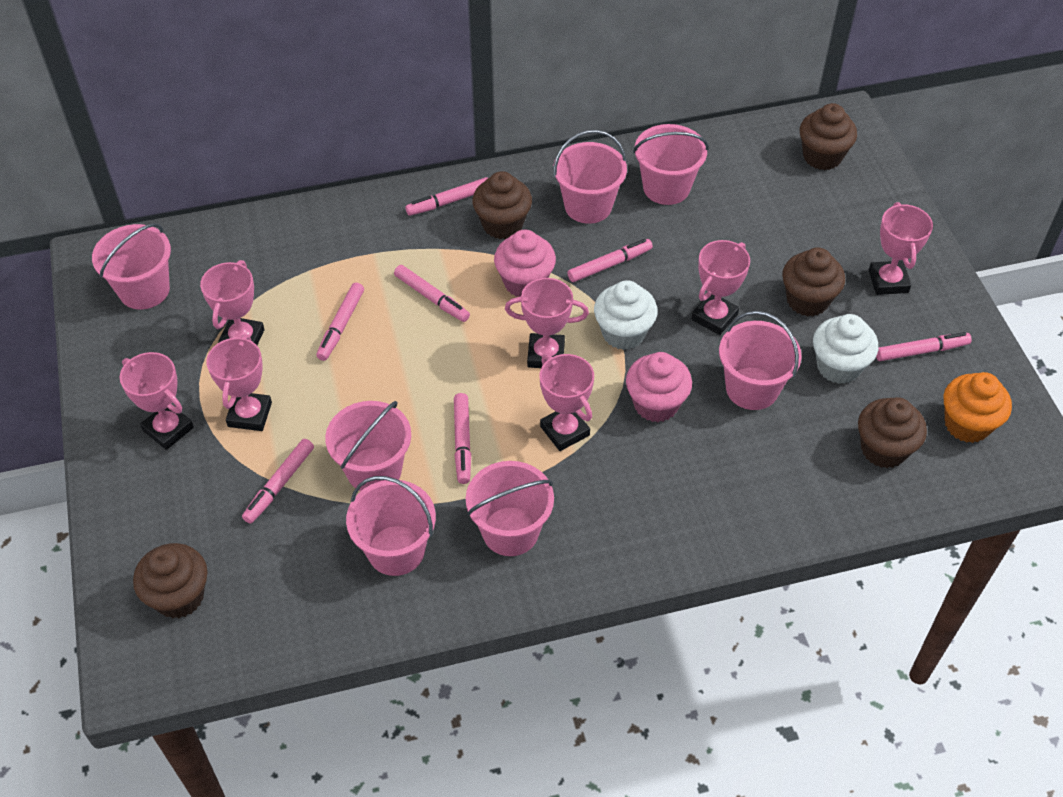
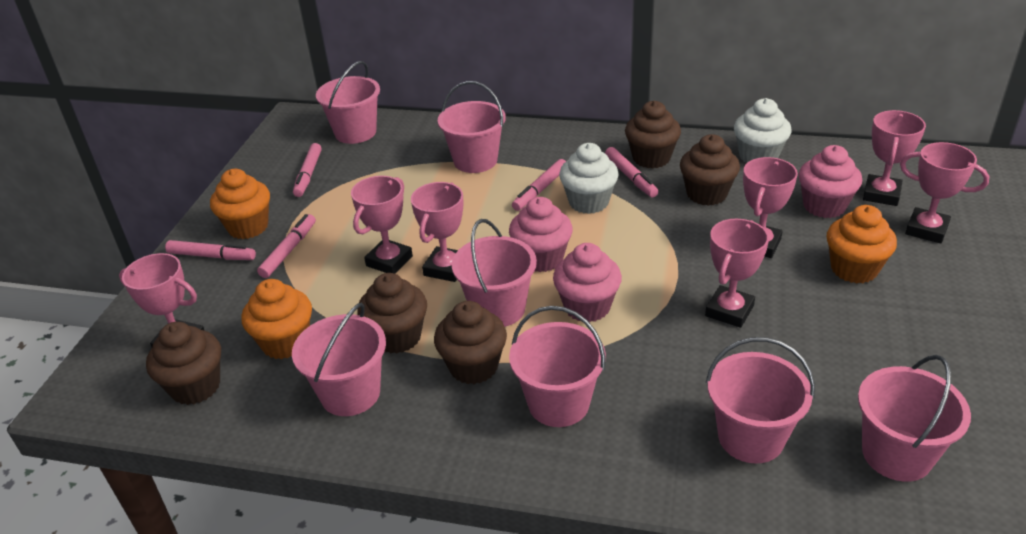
orange cupcake: [943,372,1012,443] = 1 -> [210,169,270,239] [241,279,312,359] [827,205,897,283] = 3
pink cupcake: [494,230,556,297] [626,352,692,422] = 2 -> [509,197,573,272] [553,243,622,323] [799,145,862,218] = 3
pink marker: [242,439,314,524] [316,283,364,361] [394,265,470,322] [406,177,488,216] [454,393,471,484] [567,239,653,282] [876,332,972,361] = 7 -> [165,240,256,260] [257,214,316,278] [293,143,322,197] [512,159,566,211] [605,147,658,198] = 5

